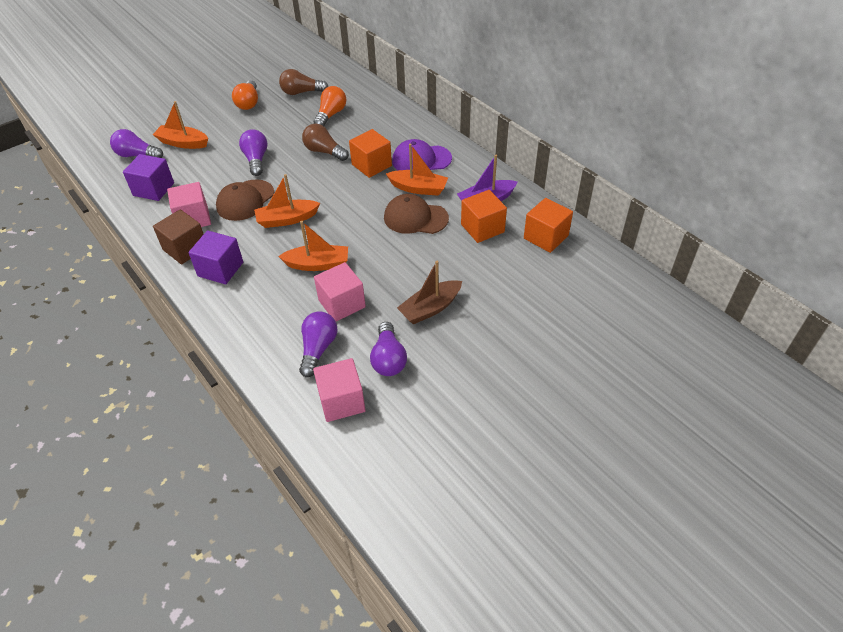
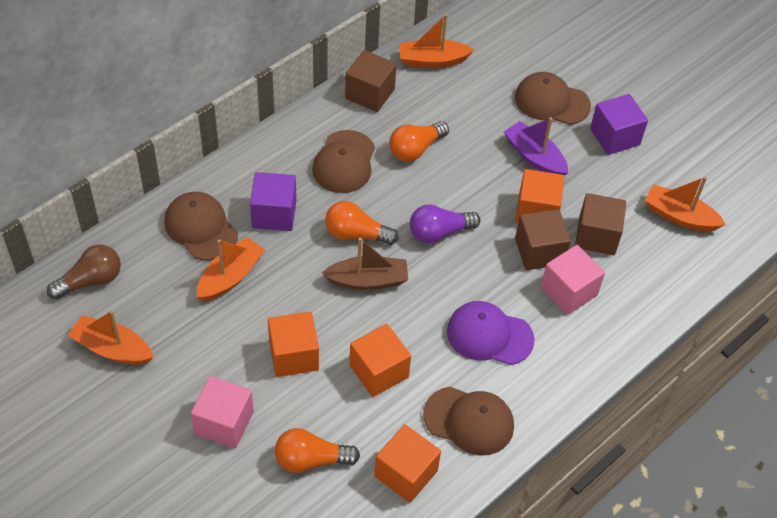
brown cap: [216,179,274,221] [384,194,449,234] = 2 -> [164,192,238,260] [312,130,375,193] [423,387,514,455] [515,72,591,125] = 4
brown cube: [153,209,204,264] = 1 -> [345,50,397,112] [515,209,571,270] [575,193,626,255] = 3
brown light bulb: [279,69,328,95] [302,124,349,161] = 2 -> [47,245,121,300] = 1
orange cube: [349,129,392,178] [461,190,507,243] [524,198,573,253] = 3 -> [268,312,319,377] [349,324,411,397] [374,424,441,503] [515,169,564,224] = 4
orange light bulb: [232,80,258,110] [314,86,347,126] = 2 -> [275,428,360,473] [325,201,399,245] [389,121,449,162] = 3
pink cube: [167,182,211,227] [313,358,366,422] [314,262,366,321] = 3 -> [191,376,254,449] [541,245,605,315] = 2
purple light bulb: [110,129,163,158] [239,129,267,176] [299,311,338,377] [370,322,407,376] = 4 -> [410,204,480,243] = 1

